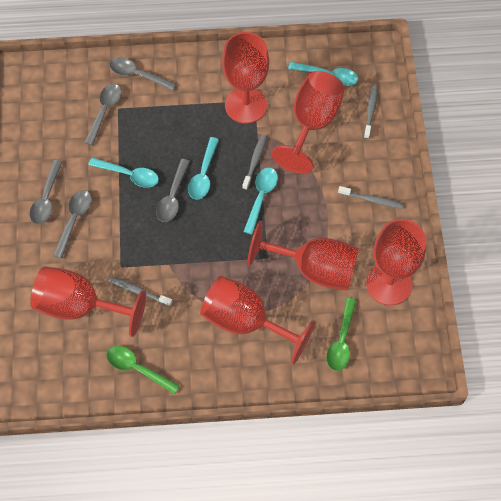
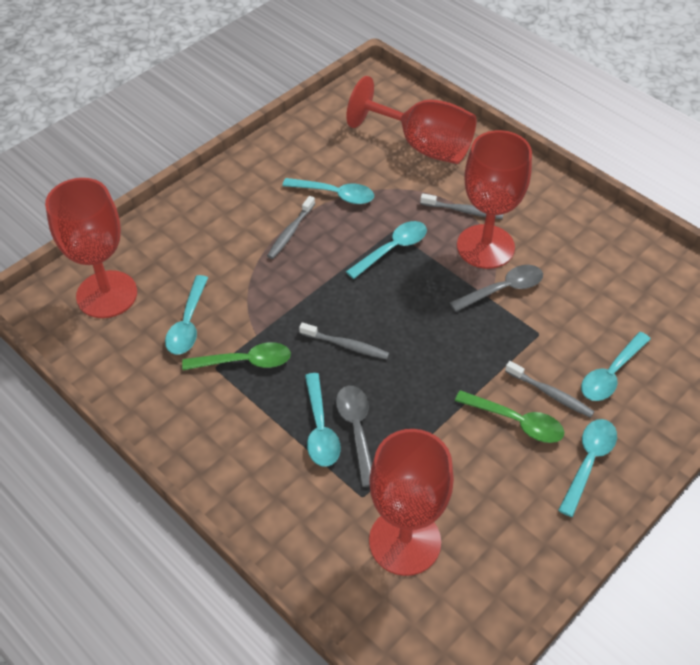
grey spoon: [29,160,62,224] [53,190,92,258] [84,84,122,146] [109,57,176,91] [156,159,190,222] = 5 -> [336,386,372,487] [450,265,543,312] = 2
red goblet: [31,267,146,337] [200,276,315,365] [222,32,269,124] [248,221,359,290] [271,71,345,174] [366,219,426,305] = 6 -> [45,178,137,318] [346,76,476,164] [369,429,454,576] [457,130,532,269] = 4
turquoise spoon: [88,157,159,188] [188,137,219,200] [243,168,278,235] [288,62,358,86] = 4 -> [165,275,208,355] [282,178,374,204] [305,373,341,467] [346,221,427,279] [558,419,617,517] [581,332,651,401] = 6

